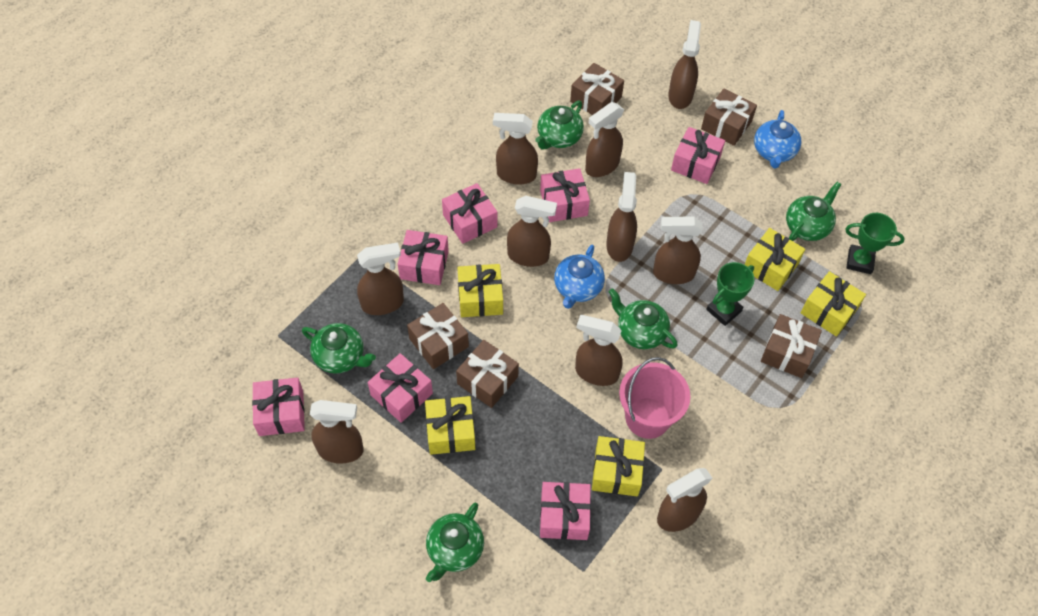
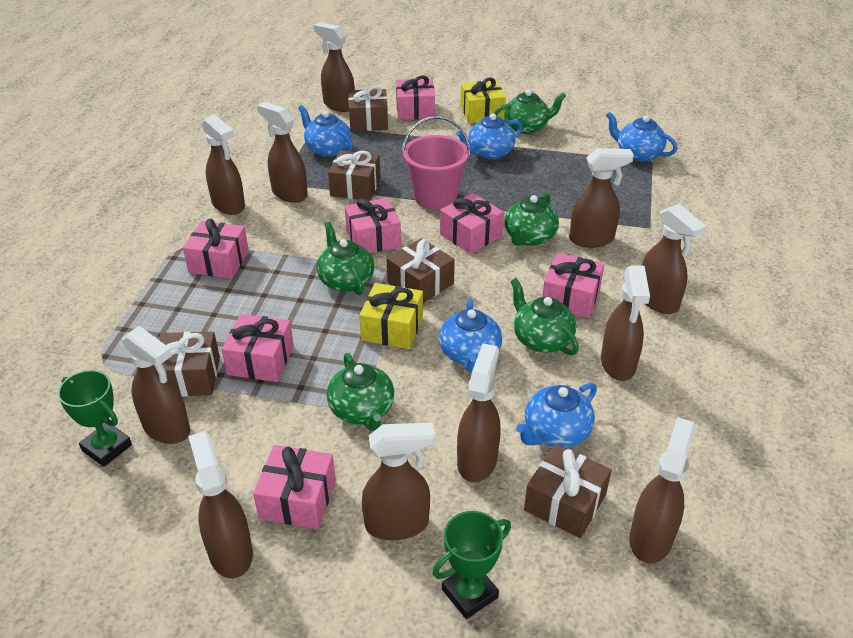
blue teapot: [554,245,605,309] [754,110,801,169] = 2 -> [298,105,353,157] [439,299,502,372] [456,114,523,160] [516,383,597,448] [606,112,678,162] = 5
brown spray bottle: [310,400,364,463] [357,243,404,315] [493,113,538,185] [507,196,557,267] [575,315,623,386] [585,102,624,177] [606,172,637,262] [653,216,703,284] [657,468,713,532] [668,20,701,109] = 10 -> [122,326,190,444] [188,431,253,579] [202,114,245,215] [257,102,308,203] [314,22,355,112] [362,423,435,540] [457,343,501,482] [570,148,634,248] [601,265,650,381] [629,417,695,563] [641,204,706,314] = 11
yellow gift: [425,396,475,455] [457,264,503,317] [592,436,645,496] [744,228,805,291] [800,271,866,337] = 5 -> [359,283,423,349] [460,78,506,123] = 2

